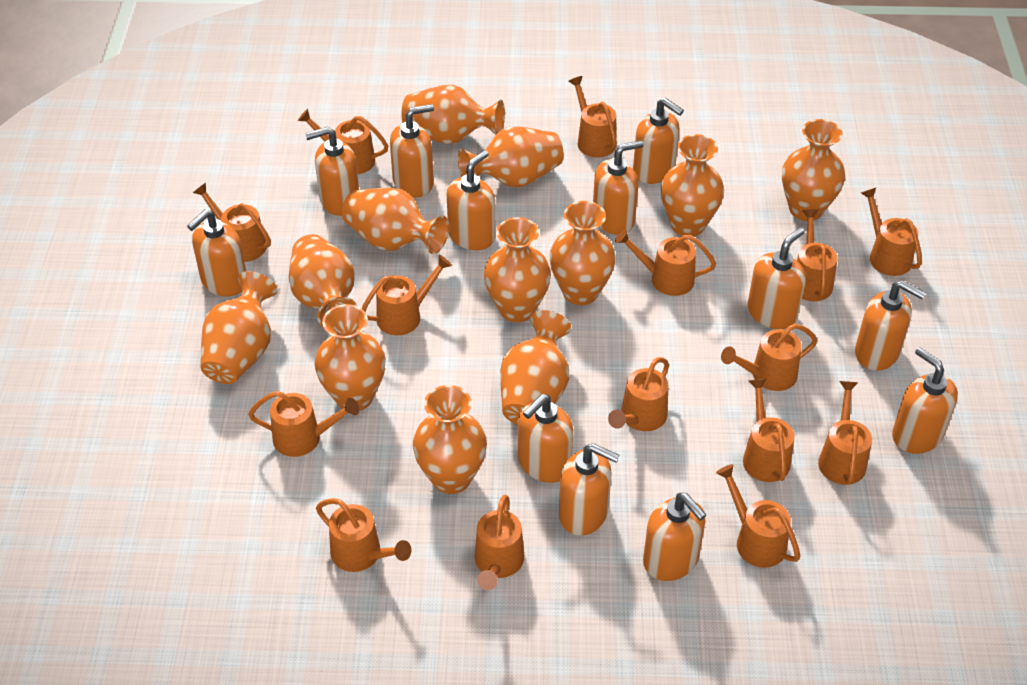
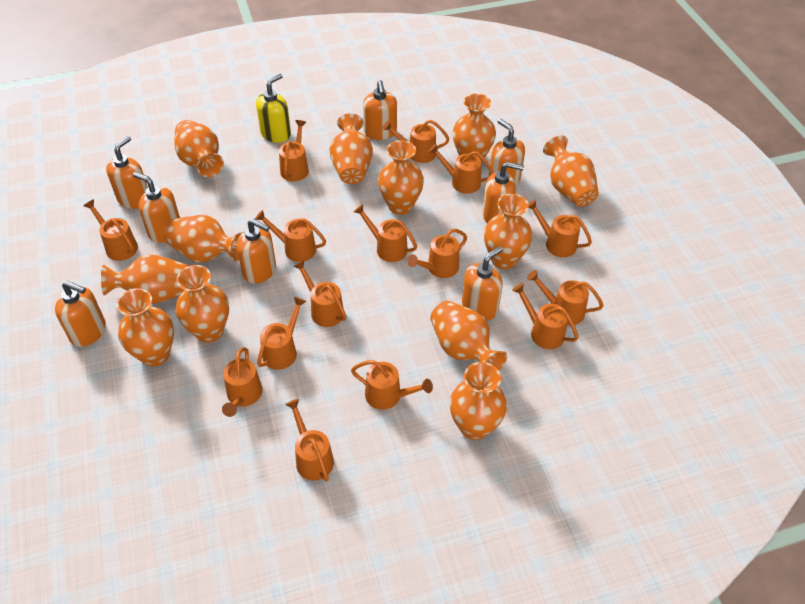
orange soap dispenser: [187,209,246,296] [305,126,359,216] [390,104,434,197] [447,150,496,250] [518,394,573,483] [559,443,619,536] [593,140,644,235] [633,98,684,184] [643,493,706,581] [747,227,806,329] [855,280,926,371] [892,347,958,454] = 12 -> [55,281,106,347] [106,136,148,209] [133,172,180,243] [237,219,276,284] [363,80,397,140] [462,246,503,320] [482,162,524,223] [489,119,525,185] = 8
yellow soap dispenser: none = 0 -> [256,73,291,143] = 1

